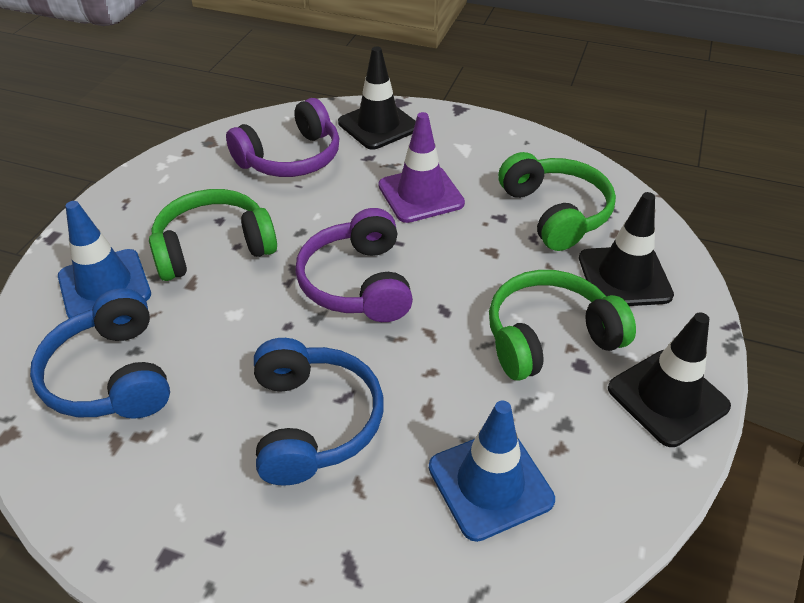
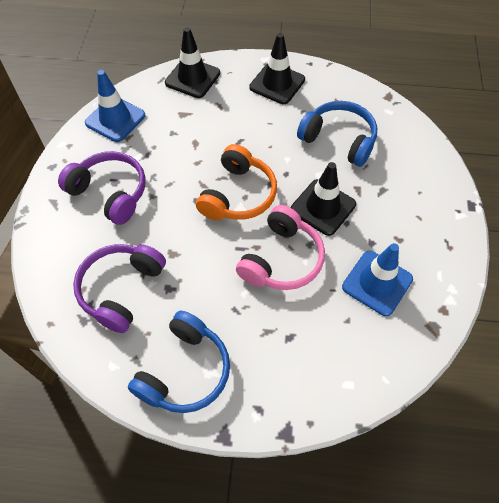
green headphones: [149,189,277,281] [489,270,636,381] [498,152,616,251] = 3 -> none = 0
orange headphones: none = 0 -> [196,144,277,220] = 1
pink headphones: none = 0 -> [236,205,325,290] = 1
purple traffic cone: [379,112,465,223] = 1 -> none = 0

